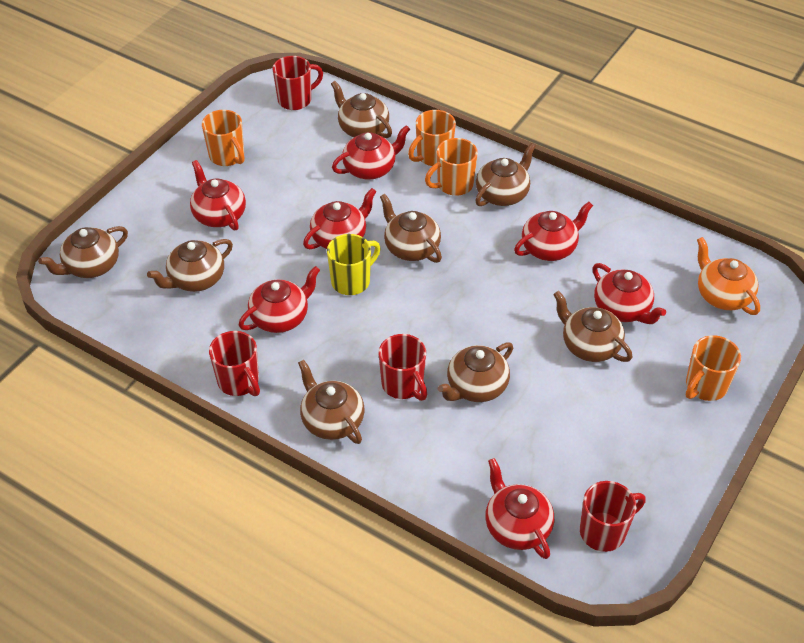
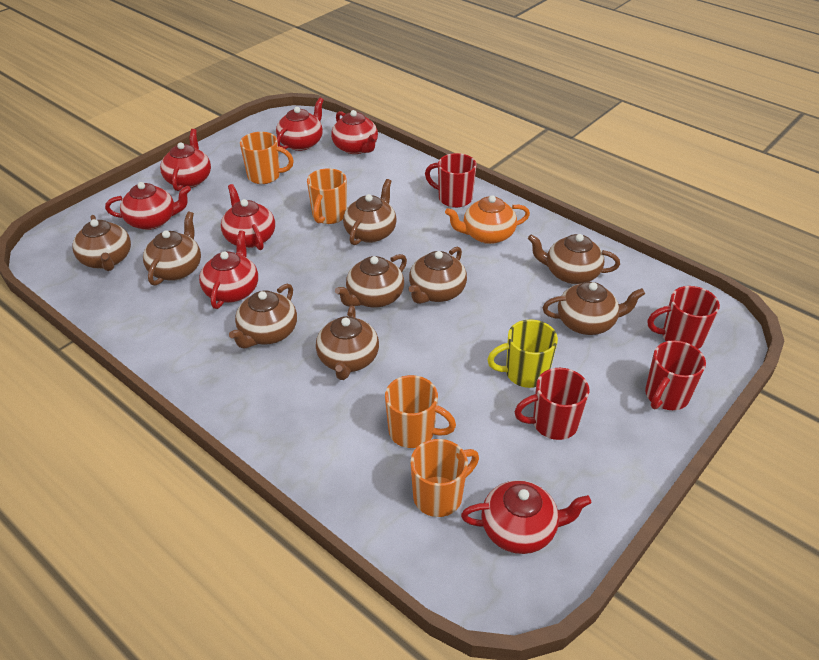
brown teapot: [38,226,128,278] [147,239,233,292] [298,360,365,444] [331,81,392,138] [380,194,442,263] [438,342,513,402] [475,143,536,206] [553,291,632,362] = 8 -> [72,215,131,271] [143,212,201,286] [229,284,297,348] [316,305,379,380] [335,254,407,308] [343,179,397,245] [409,246,467,304] [528,234,620,284] [543,282,645,335] = 9

